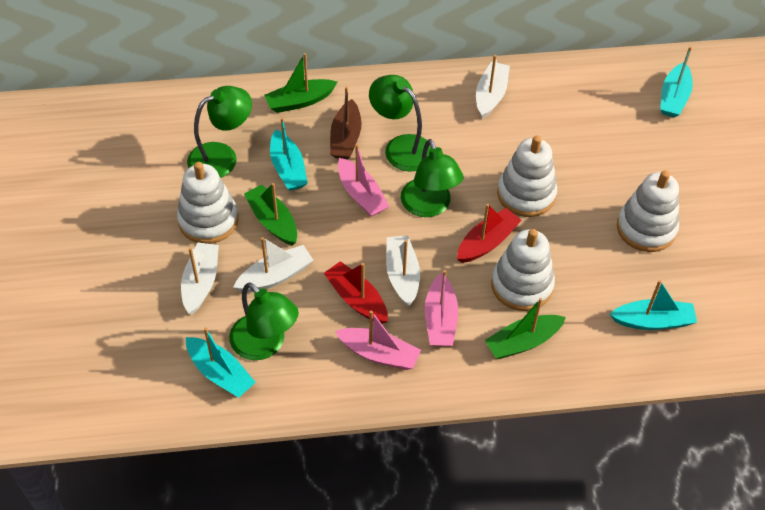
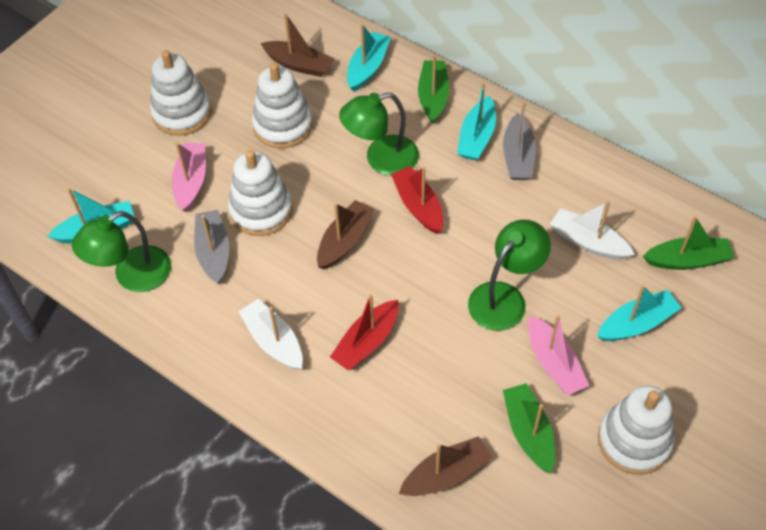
brown boat: [330,86,361,160] = 1 -> [260,13,334,77] [317,200,374,269] [399,436,492,496] = 3
green lamp: [187,86,252,178] [229,282,299,360] [369,75,431,172] [401,139,463,217] = 4 -> [72,211,171,292] [339,92,419,176] [468,220,551,331] = 3
grey boat: none = 0 -> [194,210,229,284] [503,102,536,180] = 2
pink boat: [335,310,421,370] [338,145,390,217] [425,270,458,346] = 3 -> [172,143,206,212] [528,314,589,396] = 2
white boat: [181,242,219,314] [233,237,313,292] [386,235,420,306] [476,55,510,119] = 4 -> [238,299,303,370] [550,201,635,260] = 2

